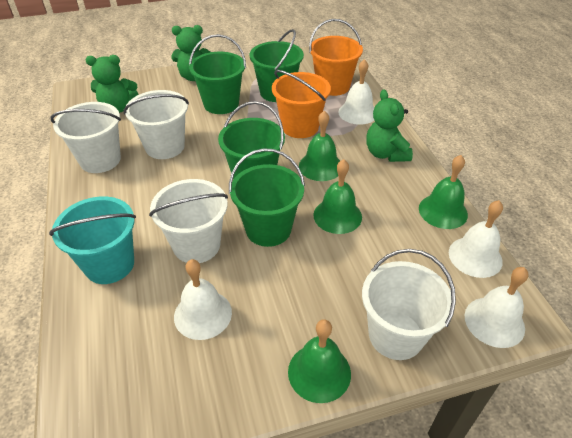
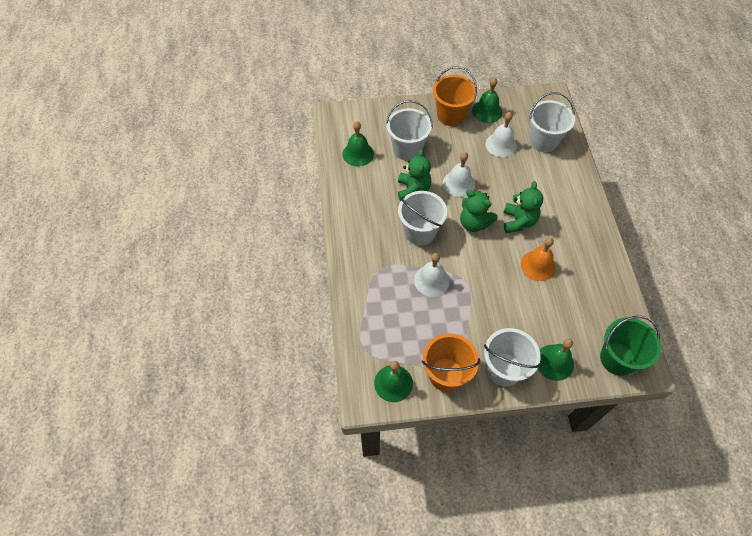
green bucket: [189,34,246,114] [218,101,285,179] [229,148,305,247] [250,29,304,102] = 4 -> [600,316,661,376] = 1
orange bell: none = 0 -> [520,237,556,281] = 1
turquoise bucket: [49,196,136,284] = 1 -> none = 0
white bell: [174,259,232,340] [338,59,374,125] [449,200,503,278] [465,267,528,348] = 4 -> [414,253,450,297] [443,152,475,197] [485,112,517,157] = 3

